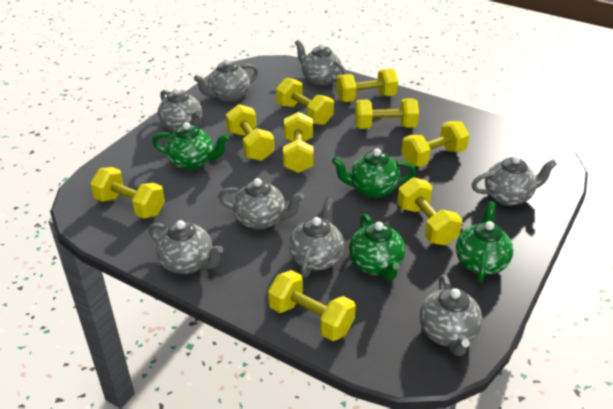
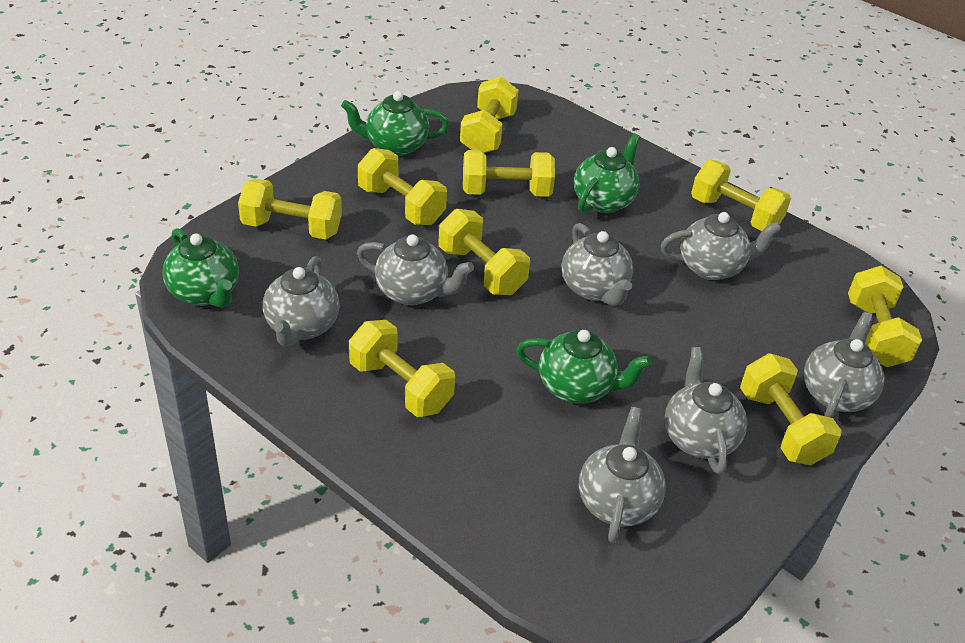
grey teapot: [148,220,223,274] [158,88,202,132] [194,58,258,102] [218,178,304,230] [289,197,344,278] [295,40,347,86] [419,275,482,356] [472,156,557,206] = 8 -> [263,256,339,347] [357,234,474,305] [562,223,633,306] [579,407,666,543] [661,212,781,280] [665,347,747,474] [804,312,885,418] = 7

